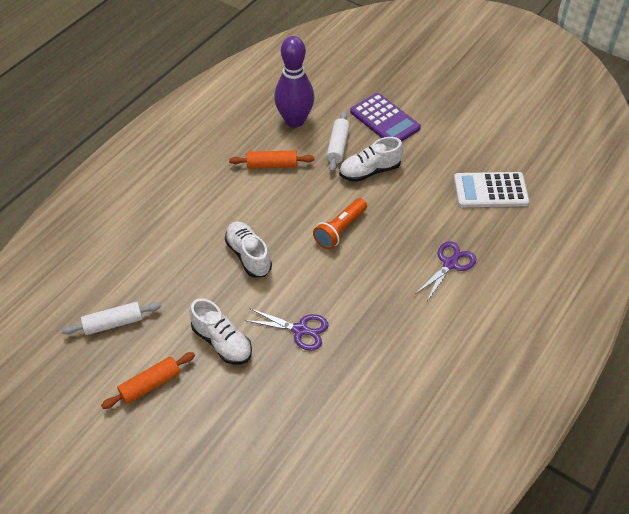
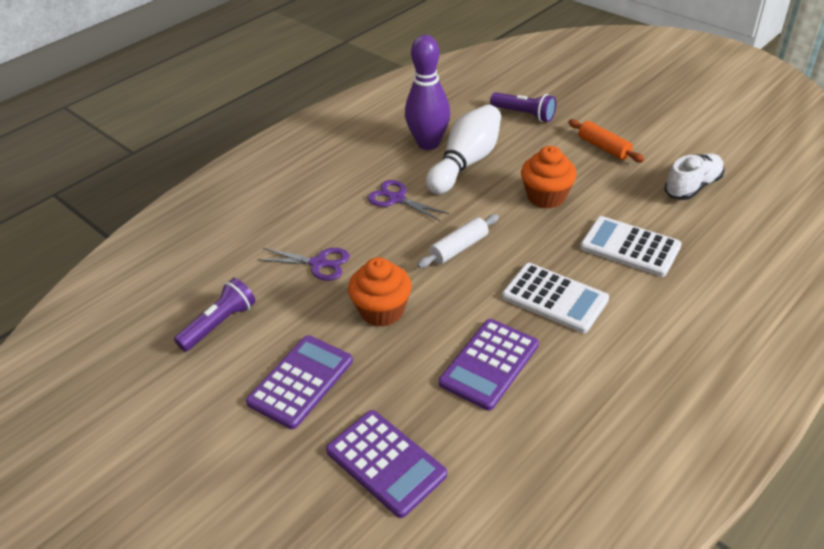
orange cupcake: none = 0 -> [348,257,412,327] [521,146,577,209] = 2
orange flashlight: [313,198,367,249] = 1 -> none = 0
orange rolling pin: [101,352,195,409] [229,151,315,169] = 2 -> [568,119,645,162] = 1
purple calculator: [350,93,421,142] = 1 -> [246,335,353,429] [326,410,447,518] [439,319,539,411] = 3
purple flashlight: none = 0 -> [174,278,256,352] [490,92,556,122] = 2
white bowling pin: none = 0 -> [426,104,501,194] = 1
white calculator: [454,172,529,207] = 1 -> [502,263,609,333] [580,216,682,277] = 2
white rolling pin: [62,302,161,335] [326,111,350,172] = 2 -> [417,214,499,268] = 1
white shoe: [189,298,252,364] [225,221,272,278] [339,137,403,182] = 3 -> [665,153,725,200] = 1

